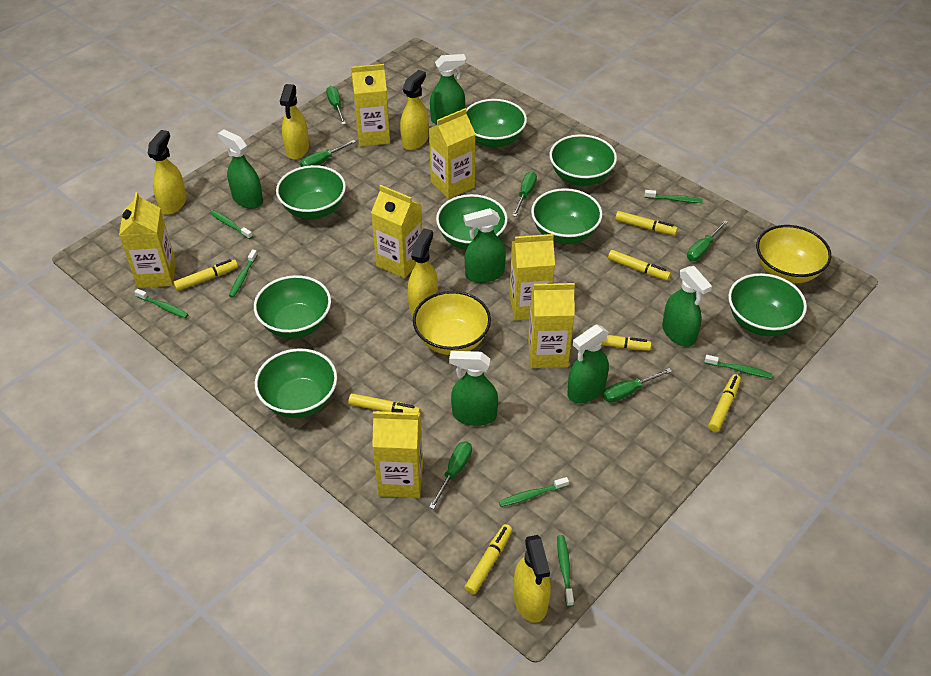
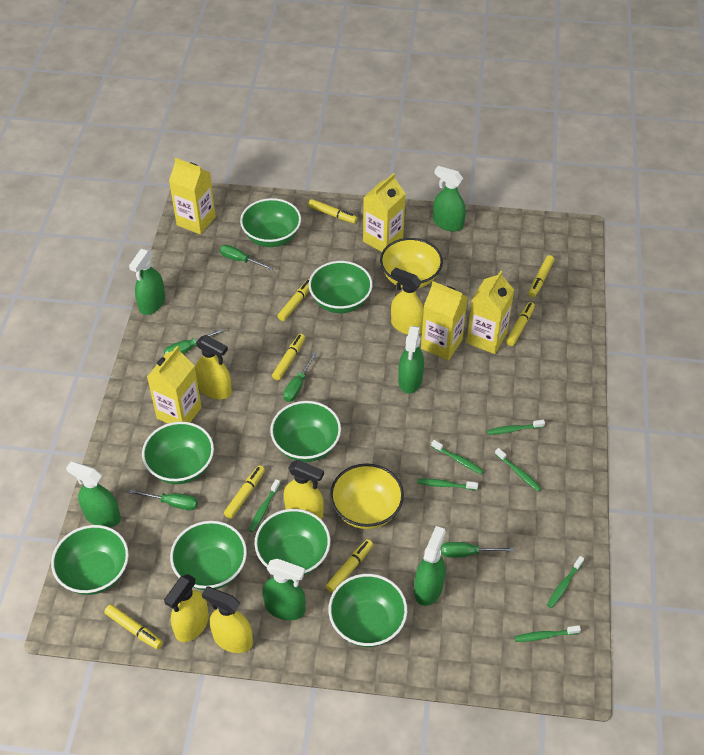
green screwdriver: [300,140,356,167] [326,86,346,125] [429,441,472,509] [512,171,537,217] [603,368,672,403] [687,220,728,261] = 6 -> [129,489,198,510] [164,328,223,354] [220,245,274,270] [283,352,317,402] [441,542,514,557] = 5
yellow carton: [119,192,176,288] [351,64,390,147] [371,185,422,279] [372,409,423,498] [429,108,475,199] [509,234,555,321] [528,283,575,368] = 7 -> [147,346,202,424] [169,158,216,235] [363,173,406,252] [421,281,468,361] [466,271,514,354] = 5
yellow marker: [173,259,238,291] [348,393,421,413] [464,524,512,595] [583,331,652,351] [608,250,671,281] [615,211,678,235] [708,374,741,432] = 7 -> [104,604,163,649] [224,465,265,519] [272,334,305,380] [277,279,309,321] [308,199,358,224] [326,539,373,593] [506,302,535,346] [529,255,554,297] = 8

